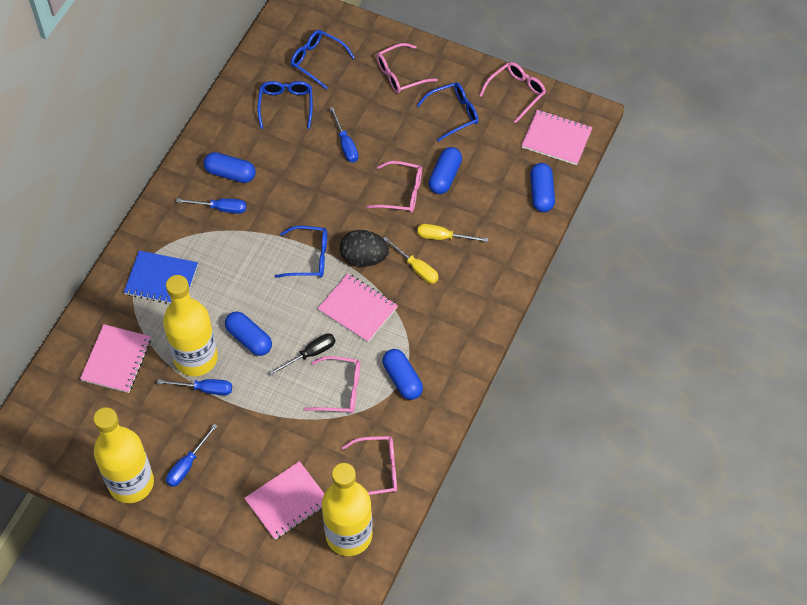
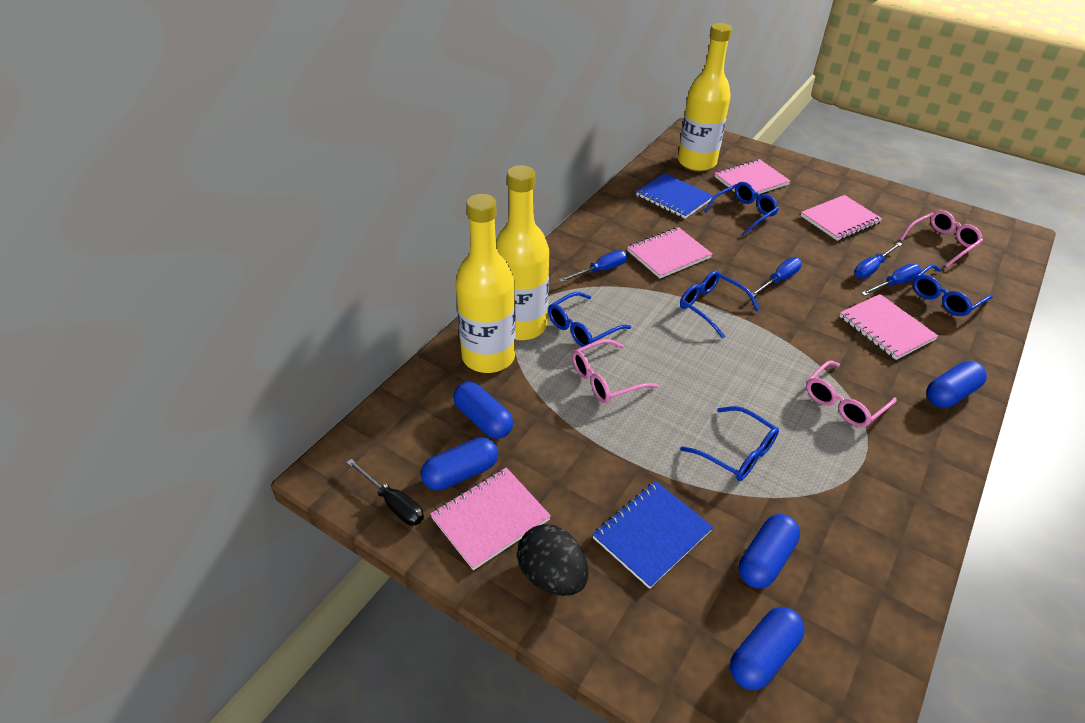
blue glasses: [257,81,313,129] [275,226,327,278] [291,30,355,89] [416,82,478,142] = 4 -> [548,292,631,347] [680,270,760,338] [680,406,779,481] [704,182,779,236] [913,264,993,316] = 5
blue notebook: [124,251,198,304] = 1 -> [592,481,713,589] [636,173,714,219] = 2
pink glasses: [303,356,360,413] [341,436,397,495] [367,161,422,213] [376,43,438,93] [479,62,546,123] = 5 -> [572,339,658,403] [806,360,897,427] [900,210,983,267] = 3
pink notebook: [80,324,151,393] [244,461,324,540] [317,273,398,343] [521,110,593,165] = 4 -> [430,467,551,570] [627,227,713,278] [714,159,790,194] [801,195,882,241] [839,294,938,360] = 5
yellow screwdriver: [383,237,439,284] [417,224,488,242] = 2 -> none = 0

